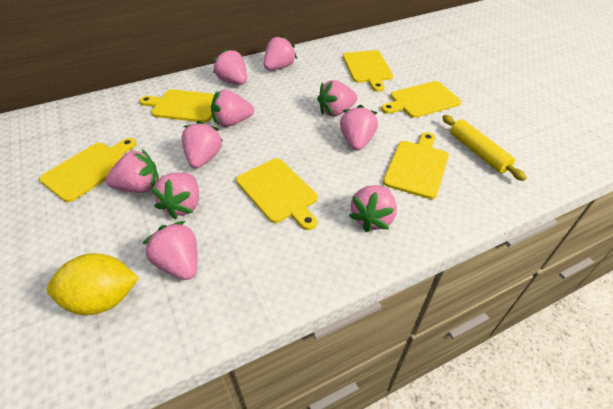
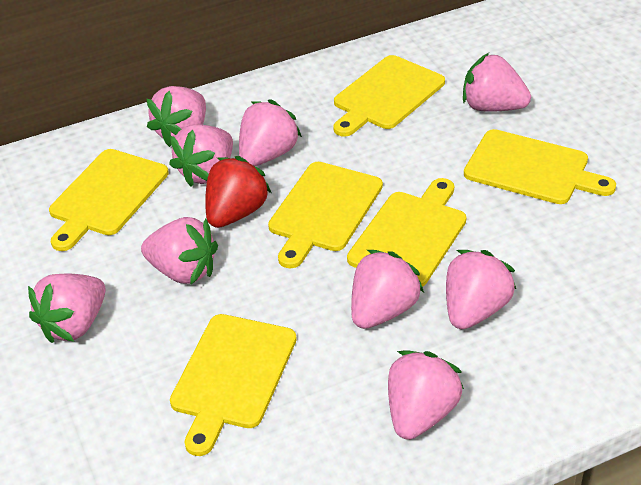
pink strawberry: [106,149,159,193] [142,221,198,280] [151,173,199,219] [181,121,223,169] [211,90,254,127] [213,48,247,85] [264,35,297,70] [317,80,358,117] [340,105,378,151] [349,185,397,232] = 10 -> [28,274,106,343] [141,217,218,284] [147,86,206,147] [169,124,233,187] [239,99,302,166] [351,250,424,329] [388,350,464,440] [446,250,516,329] [463,53,531,112] = 9
red strawberry: none = 0 -> [205,156,271,228] = 1
yellow lemon: [47,253,139,315] = 1 -> none = 0
yellow rolling pin: [442,115,527,181] = 1 -> none = 0

